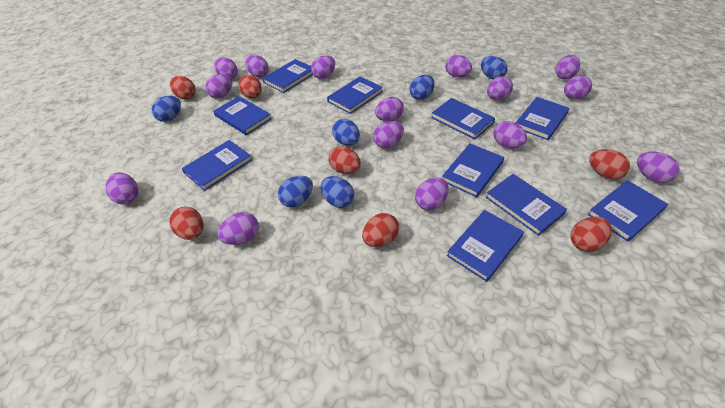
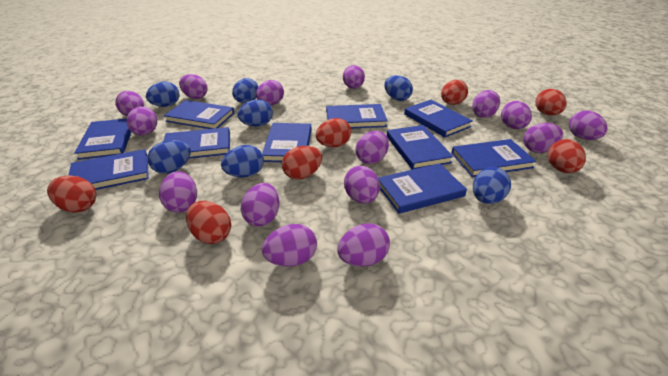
blue egg: [152,96,181,122] [278,176,313,208] [321,176,354,208] [332,119,360,145] [409,75,435,100] [481,56,508,79] = 6 -> [146,81,179,107] [147,140,191,174] [221,145,264,178] [232,78,258,103] [237,99,273,126] [384,75,413,101] [473,167,511,204] = 7

